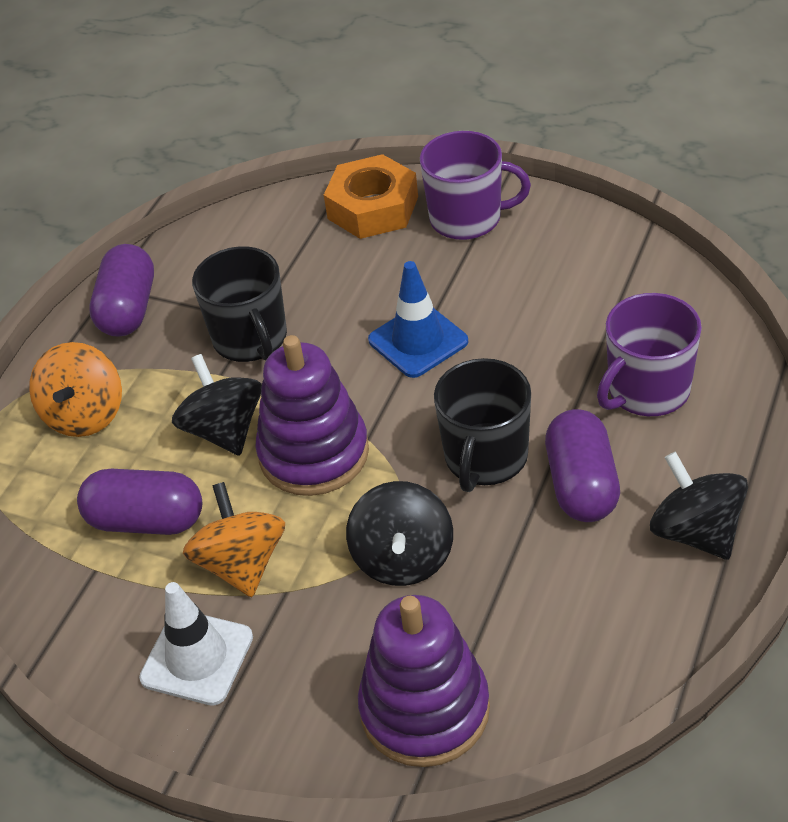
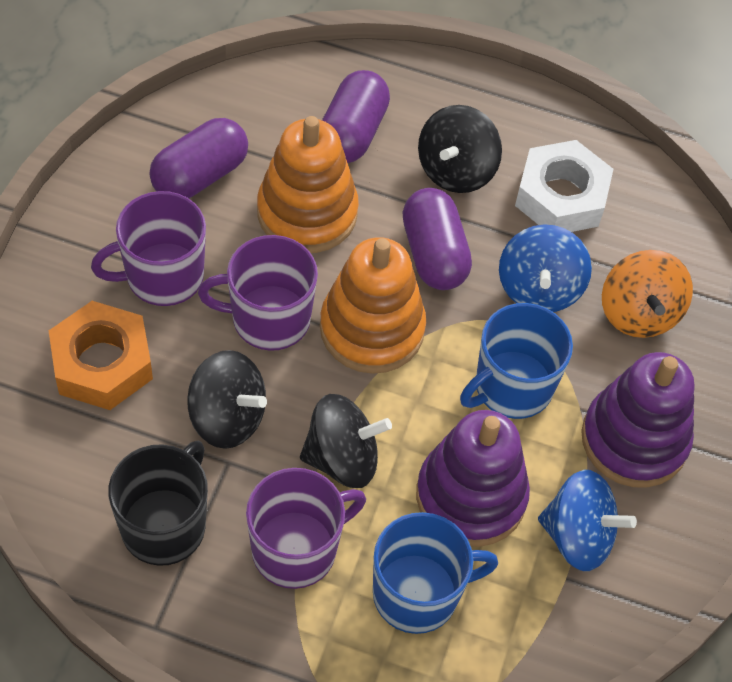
black mug: [192,246,287,362] [434,358,531,492] = 2 -> [108,441,208,566] = 1
blue mug: none = 0 -> [373,512,498,634] [460,303,573,419] = 2
blue spinning top: none = 0 -> [499,224,592,312] [538,470,637,571] = 2
blue traffic cone: [368,261,468,378] = 1 -> none = 0
orange spinning top: [29,342,122,437] [183,482,285,597] = 2 -> [602,250,693,338] = 1
orange stacking toy: none = 0 -> [257,116,359,253] [320,237,426,374] = 2
purple mug: [420,131,531,240] [597,293,702,416] = 2 -> [91,191,206,306] [198,235,318,351] [246,468,366,589] = 3
white nut: none = 0 -> [515,140,613,232] = 1
white traffic cone: [139,582,253,706] = 1 -> none = 0

